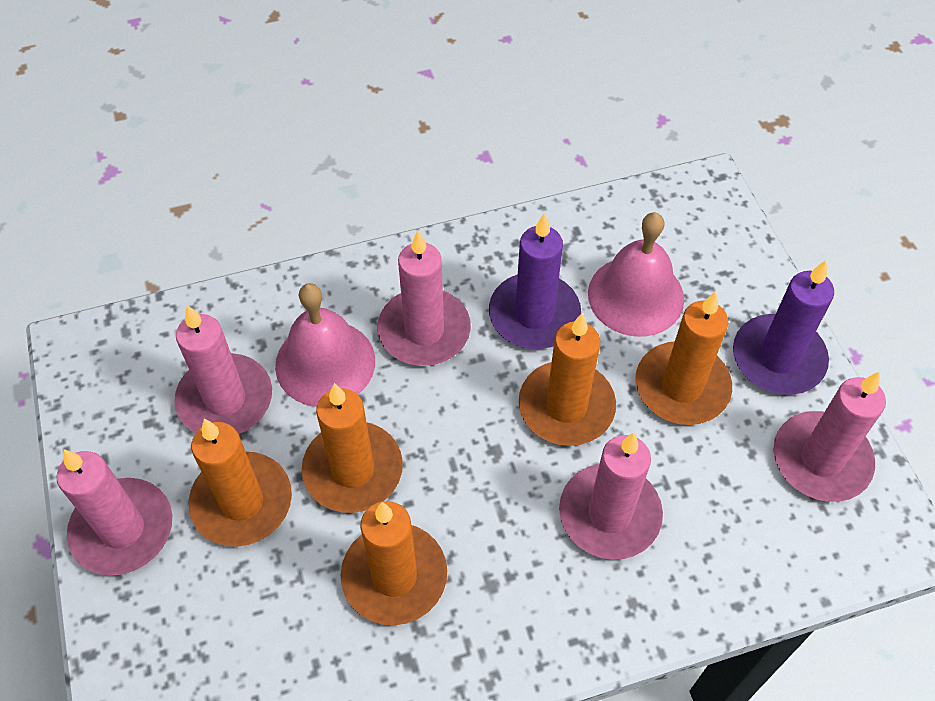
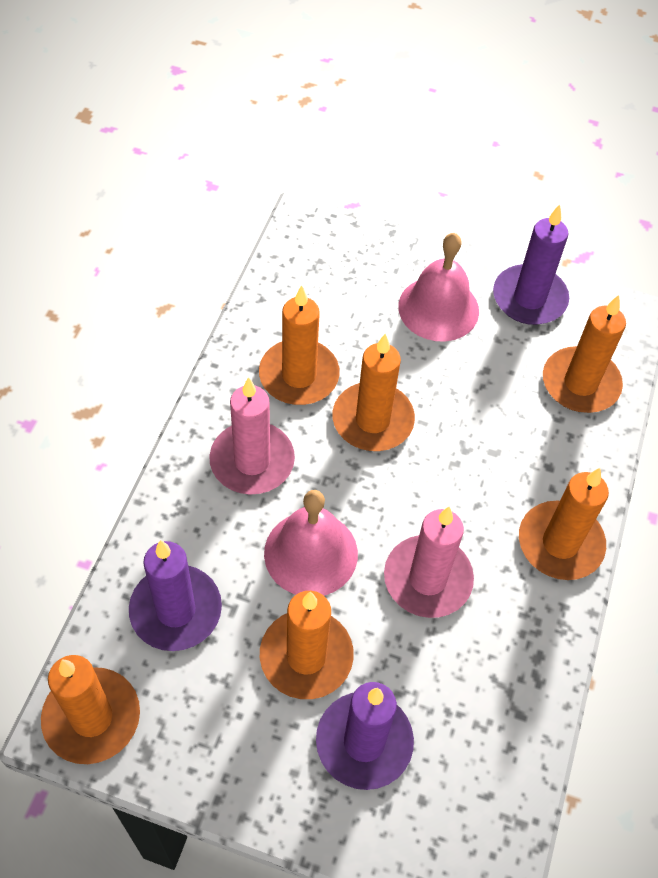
orange candle: [189,419,292,547] [302,383,403,513] [341,501,447,625] [519,313,616,446] [636,291,732,425] = 5 -> [41,655,140,764] [259,285,340,405] [260,591,354,699] [333,333,415,451] [519,468,609,580] [543,295,626,413] = 6
pink candle: [56,449,172,576] [174,305,272,434] [378,231,471,366] [559,432,663,560] [773,372,886,502] = 5 -> [209,377,295,494] [384,507,474,618] = 2
purple candle: [489,213,581,349] [733,260,834,395] = 2 -> [129,540,222,651] [316,682,414,790] [493,204,569,325] = 3

